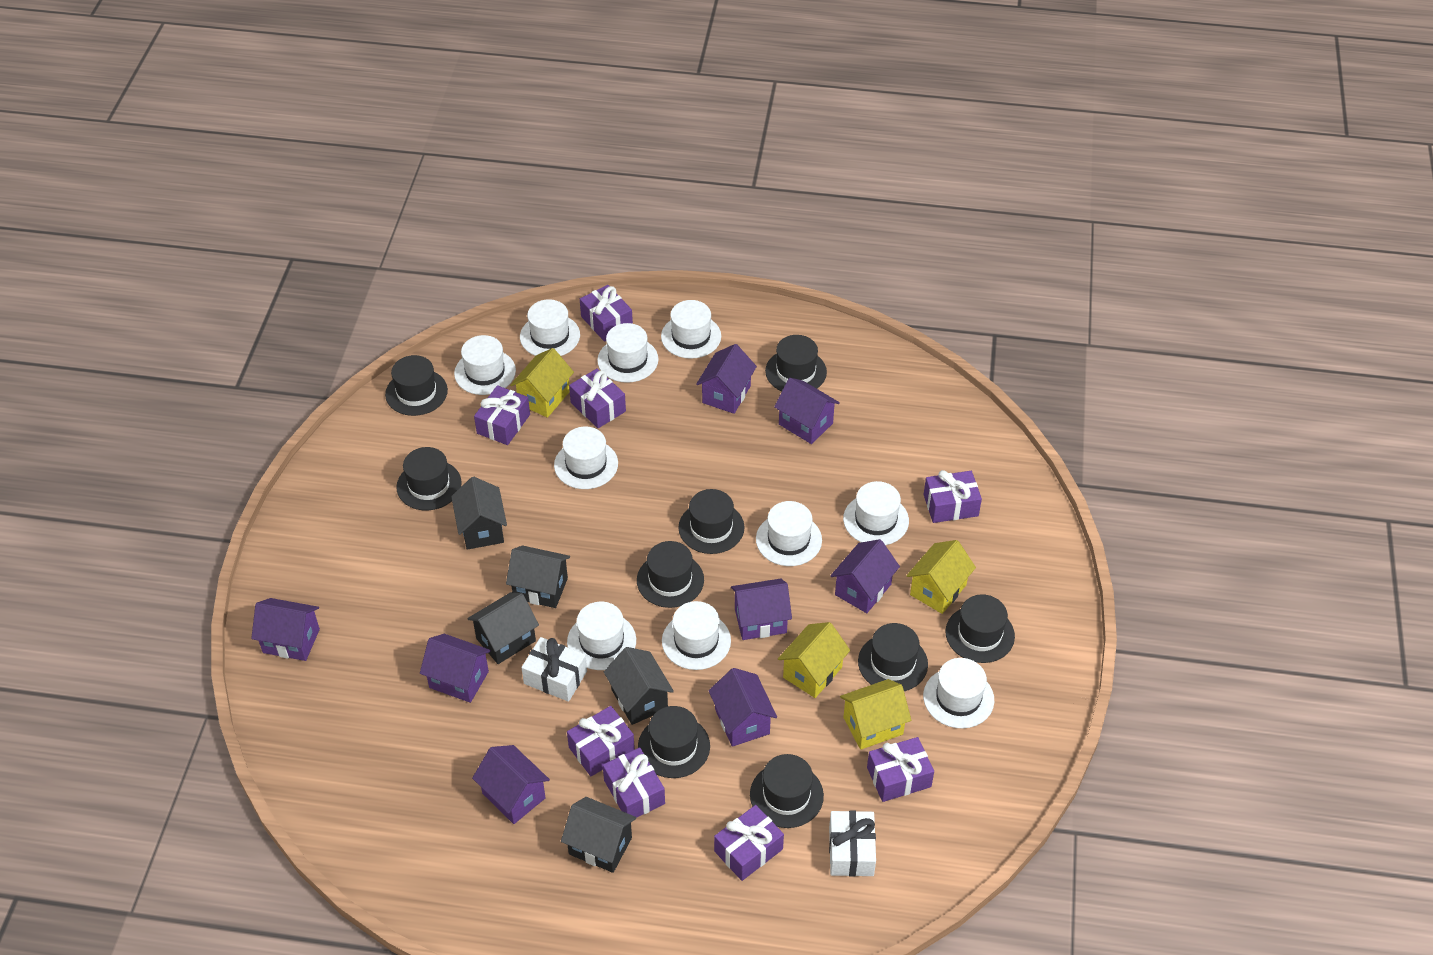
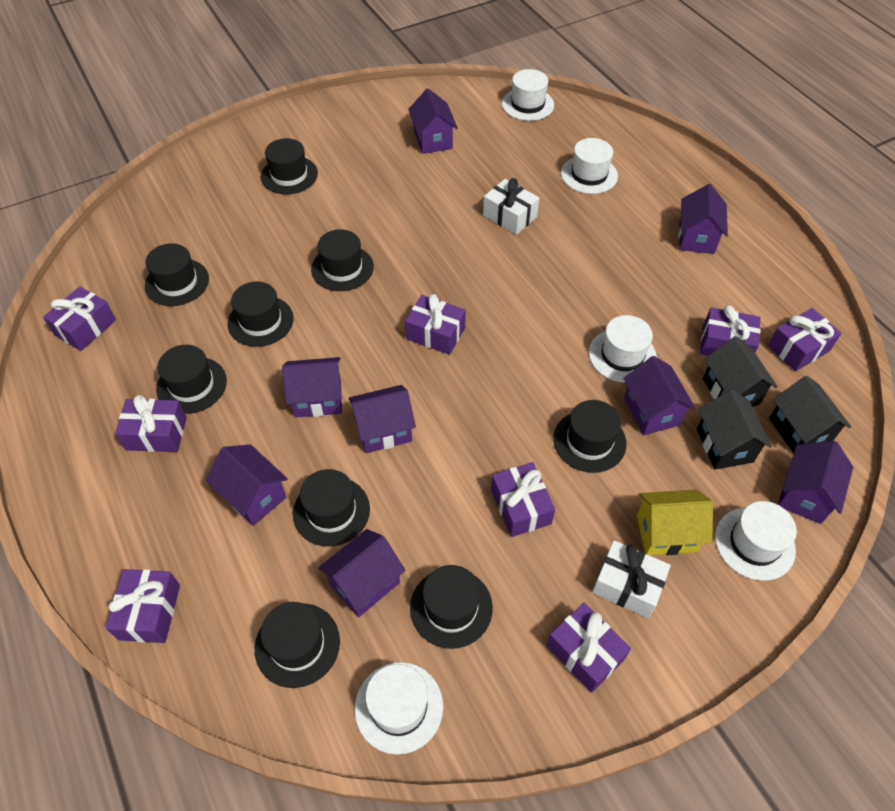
black house: [451,477,507,550] [467,592,539,664] [506,545,570,608] [561,797,636,873] [604,647,674,725] = 5 -> [697,389,772,470] [703,336,778,407] [769,376,851,454] = 3
white hat: [454,335,516,395] [520,299,580,356] [554,427,618,489] [567,602,636,670] [597,323,659,383] [661,300,721,359] [662,601,731,670] [756,501,822,566] [843,481,909,545] [923,658,994,728] = 10 -> [355,662,443,755] [502,69,554,121] [561,138,618,194] [589,315,657,383] [715,501,797,581] = 5
yellow house: [510,348,574,418] [778,622,850,698] [840,679,911,750] [906,540,976,614] = 4 -> [637,489,713,555] = 1

